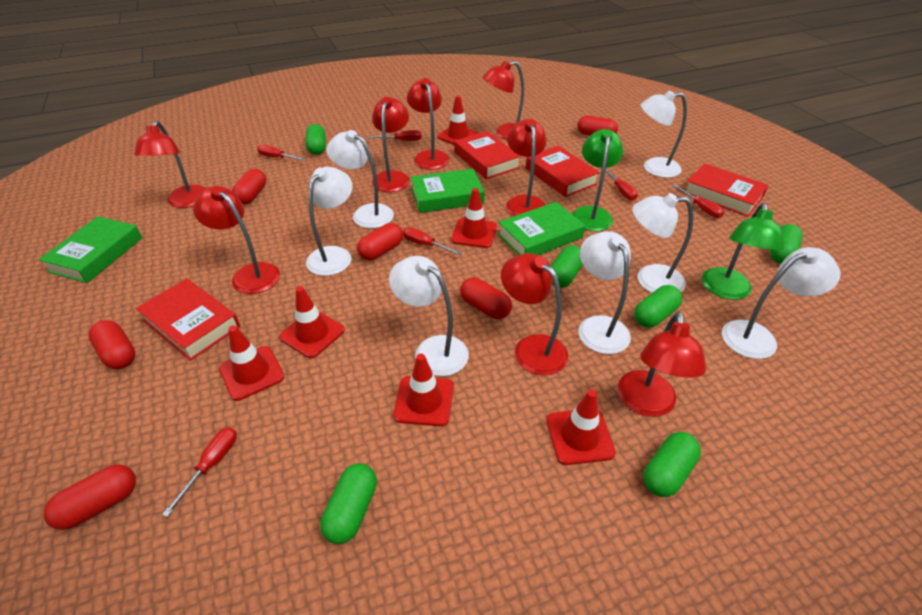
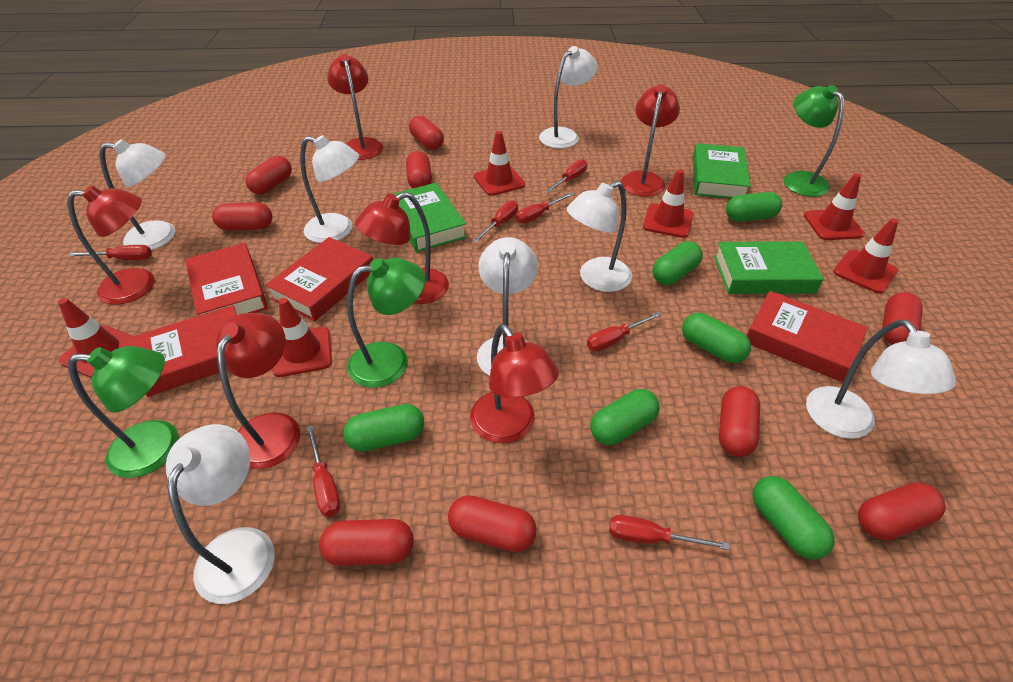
green lamp: [572,129,623,231] [702,203,785,300] = 2 -> [68,346,179,478] [347,258,426,388] [784,85,844,197] = 3
red capsule: [44,464,136,530] [88,320,135,369] [232,169,266,204] [357,223,403,260] [460,278,512,319] [577,116,618,136] = 6 -> [212,202,272,231] [245,156,292,195] [319,519,414,566] [406,151,432,188] [409,116,444,150] [448,495,537,552] [719,386,760,457] [858,482,946,540] [882,292,923,345] = 9
red lamp: [134,120,206,208] [193,186,280,294] [372,97,410,192] [407,78,450,170] [483,61,524,140] [501,253,568,376] [506,119,547,216] [618,312,706,417] = 8 -> [67,185,155,305] [216,313,300,469] [327,54,383,160] [355,192,449,304] [470,324,559,444] [621,85,680,197] = 6
red screwdriver: [162,427,237,517] [257,145,306,161] [369,130,421,141] [403,227,462,255] [606,169,638,201] [672,184,724,218] = 6 -> [69,245,152,260] [306,425,340,517] [473,201,518,243] [516,192,574,223] [545,159,587,193] [587,312,662,351] [609,515,729,550] = 7

